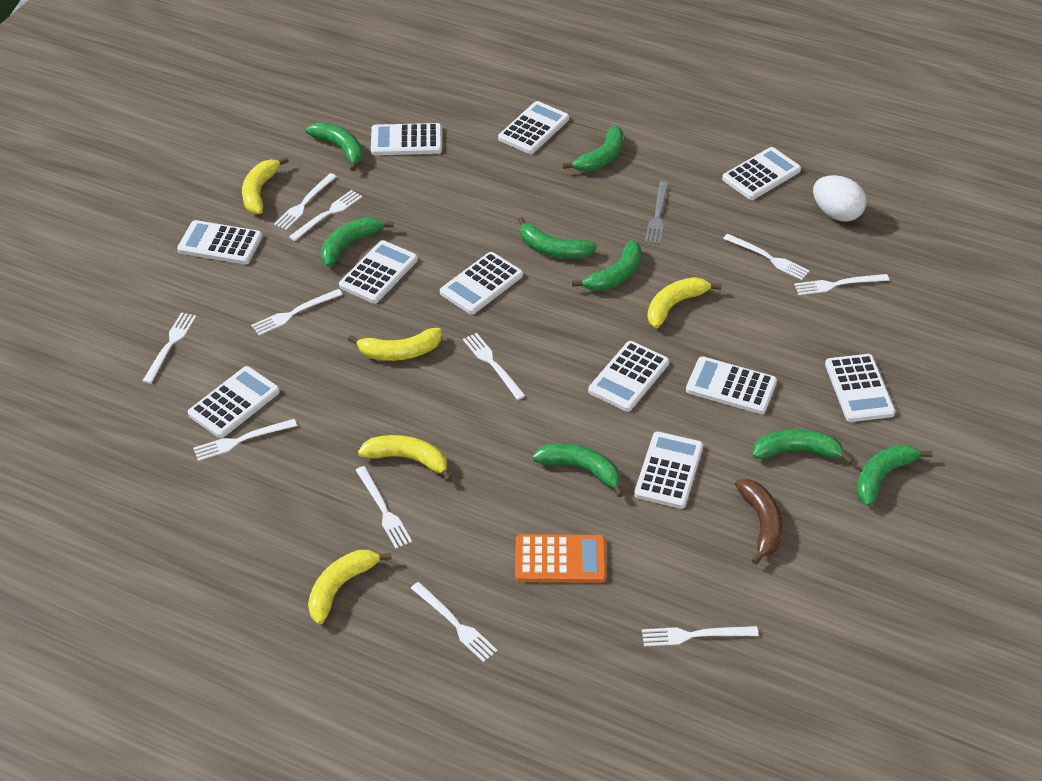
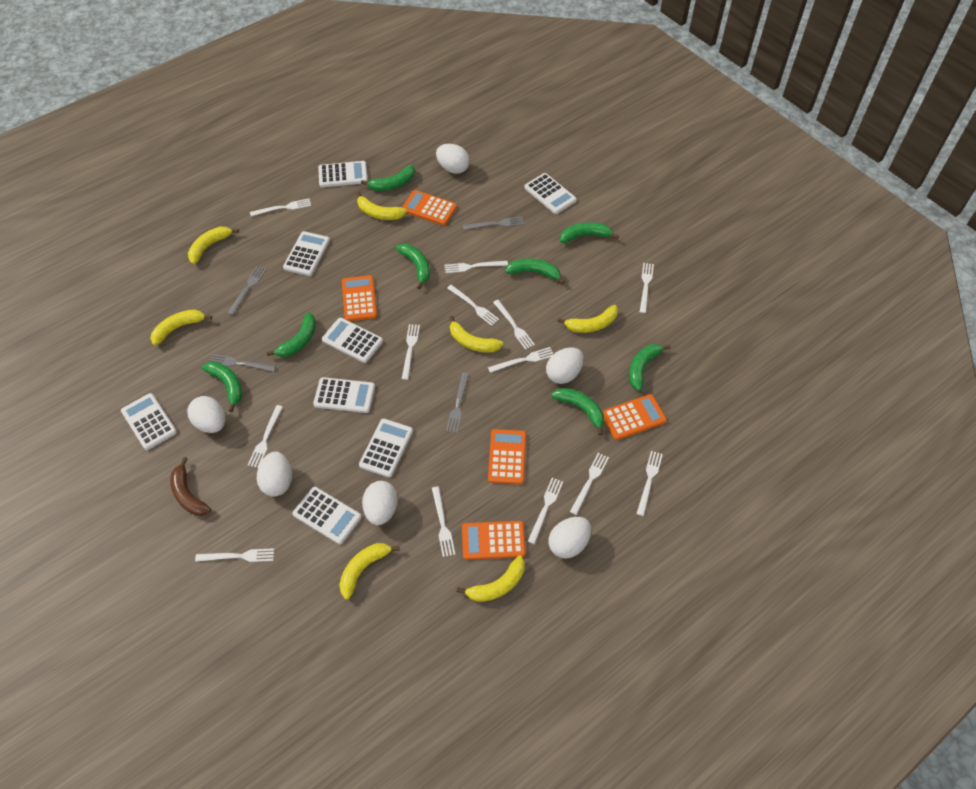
grey fork: [645,181,668,244] = 1 -> [209,354,276,372] [227,266,267,315] [446,373,469,433] [463,216,524,230] = 4
orange calculator: [515,534,606,583] = 1 -> [342,275,377,321] [402,190,457,226] [462,521,526,560] [488,429,526,484] [602,394,667,440] = 5
white calculator: [177,220,263,264] [188,366,280,438] [339,240,418,304] [371,123,442,155] [440,252,523,314] [498,101,569,154] [588,341,669,412] [634,431,703,509] [686,356,777,414] [722,147,801,200] [825,354,895,422] = 11 -> [121,393,177,450] [283,231,330,276] [292,487,362,544] [313,377,375,413] [318,161,368,187] [322,318,383,363] [359,419,413,478] [524,173,577,214] = 8
white egg: [813,175,867,222] = 1 -> [187,396,225,433] [257,451,292,497] [362,481,398,525] [436,144,470,174] [546,347,584,384] [548,517,591,559] = 6
white fork: [142,312,196,384] [193,419,297,461] [251,289,343,335] [274,173,337,230] [289,190,362,241] [356,466,412,548] [411,582,498,662] [463,333,526,400] [642,626,759,647] [723,234,810,280] [794,274,889,295] = 11 -> [195,548,274,562] [248,405,283,468] [250,198,311,216] [402,324,420,380] [432,486,455,557] [445,261,508,273] [447,285,499,326] [488,347,553,373] [493,300,535,350] [528,478,563,544] [570,453,609,515] [636,451,663,516] [640,263,654,313] = 13
yellow banana: [242,157,289,214] [308,550,392,624] [348,328,442,361] [358,435,452,482] [647,277,721,328] = 5 -> [150,309,212,346] [188,226,239,264] [339,543,400,600] [356,192,407,220] [449,316,504,353] [457,556,525,602] [558,305,618,333] = 7

